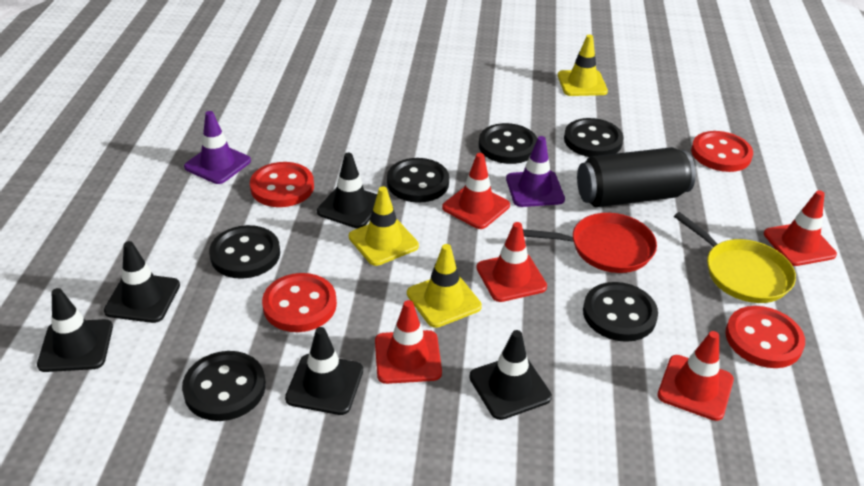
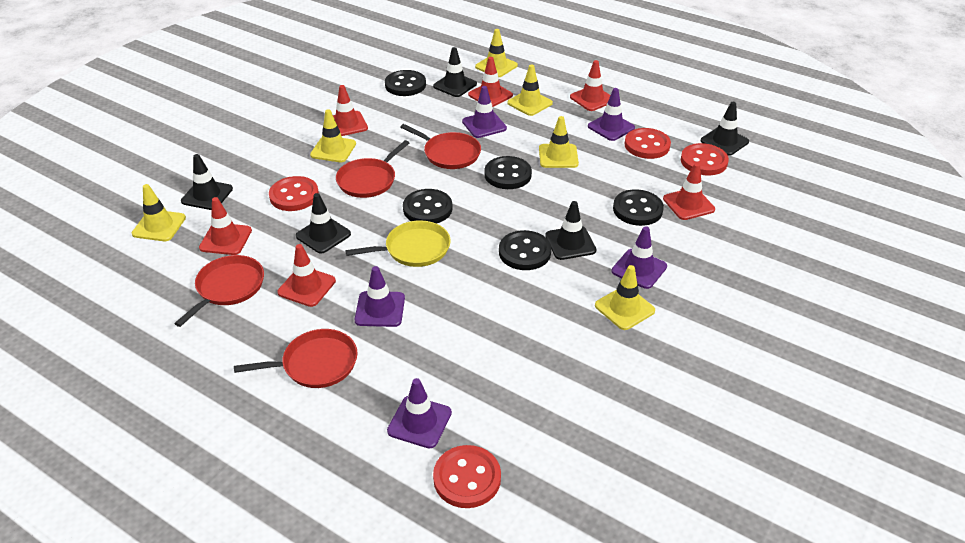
black button: [182,351,266,421] [209,225,280,279] [387,158,449,203] [479,123,537,164] [564,118,623,157] [583,282,658,342] = 6 -> [385,70,426,96] [403,189,452,224] [484,156,532,189] [499,230,551,270] [613,189,664,226] = 5
black can: [577,147,696,207] = 1 -> none = 0
purple traffic cone: [184,111,251,184] [506,136,565,207] = 2 -> [355,266,405,327] [387,378,452,449] [462,86,507,138] [588,88,635,141] [612,226,667,289] = 5
red pan: [523,213,657,273] = 1 -> [174,255,264,327] [234,329,357,388] [336,140,409,198] [400,124,481,169] = 4
red traffic cone: [375,300,442,384] [442,153,510,229] [476,222,547,302] [657,331,734,421] [764,190,837,266] = 5 -> [199,197,252,255] [277,244,336,307] [333,85,368,136] [468,57,513,107] [570,60,611,111] [663,163,715,220] = 6
yellow traffic cone: [349,186,419,266] [407,244,482,328] [558,35,608,96] = 3 -> [132,184,186,241] [310,109,356,162] [475,29,518,77] [507,64,553,116] [539,116,579,168] [595,265,655,330] = 6

